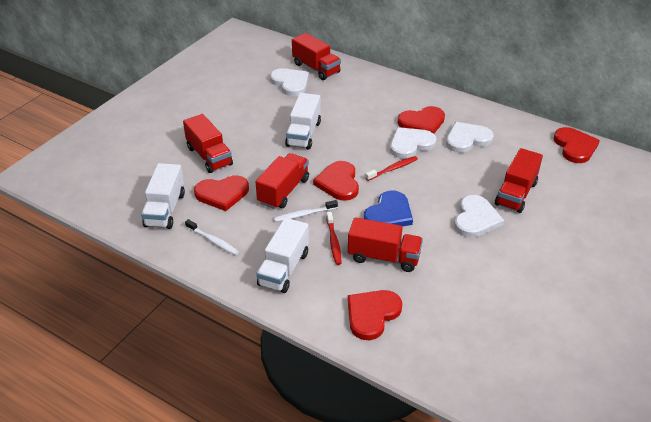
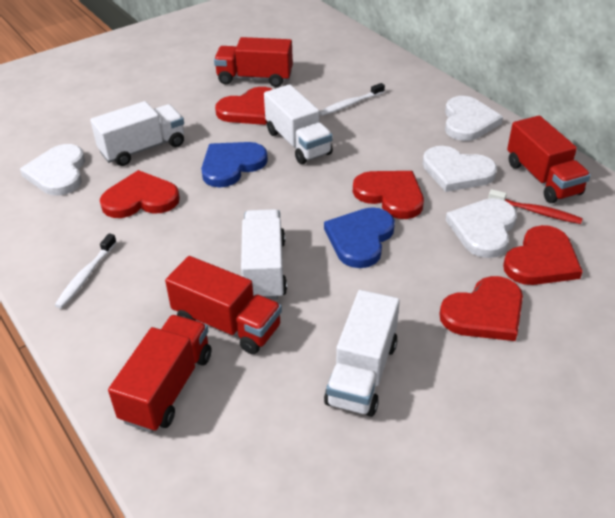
blue heart: [364,190,413,227] = 1 -> [201,142,268,188] [324,207,395,268] = 2
red toothbrush: [326,212,342,265] [365,156,418,181] = 2 -> [488,189,583,224] = 1
red truck: [183,114,233,173] [256,153,309,209] [292,33,341,80] [348,217,423,272] [495,148,543,213] = 5 -> [108,315,211,433] [165,256,282,354] [214,37,293,87] [507,116,591,203] = 4
white truck: [141,163,185,229] [256,218,309,293] [285,93,321,150] = 3 -> [90,101,184,166] [241,209,287,300] [264,84,333,164] [324,290,400,417] = 4

